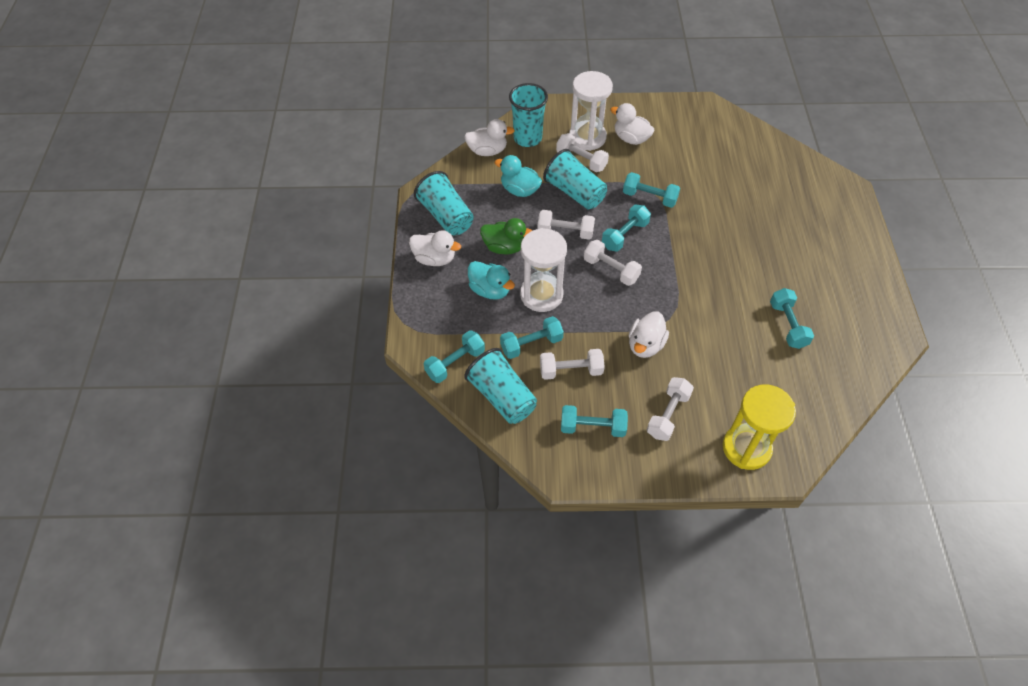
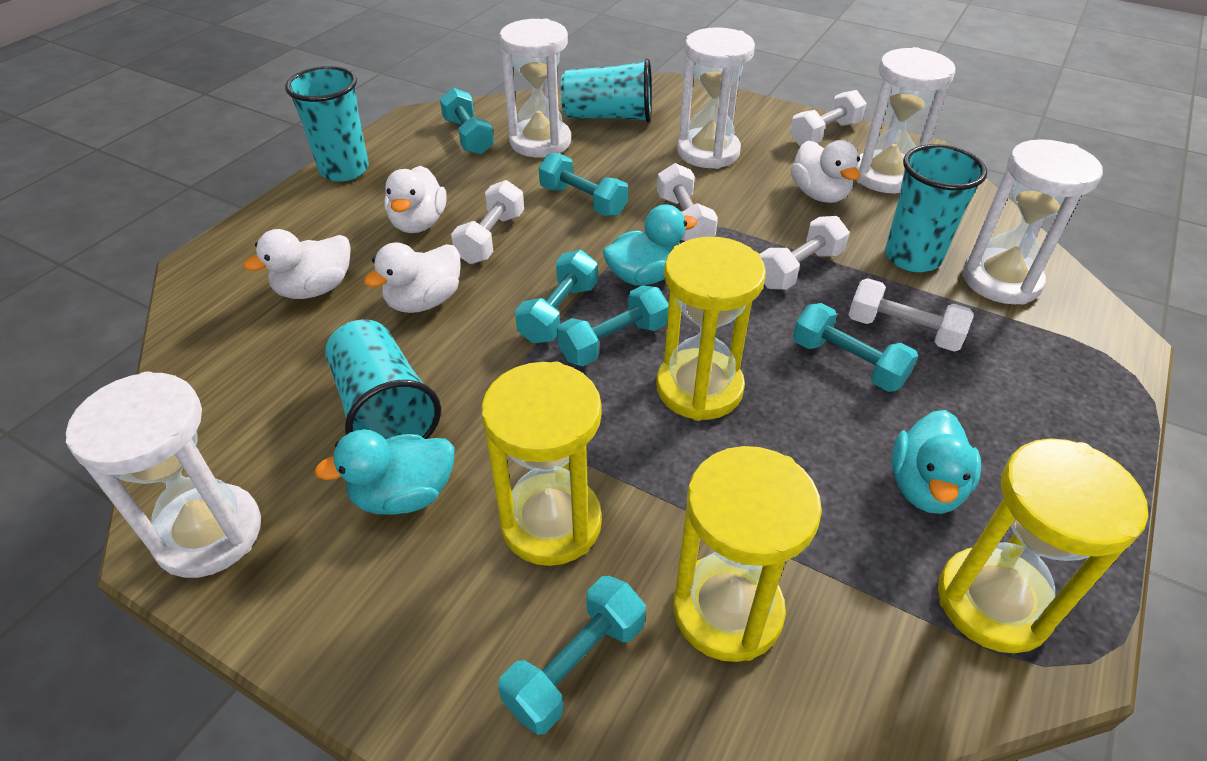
green duck: [480,218,532,255] = 1 -> none = 0
turquoise duck: [468,261,515,300] [495,155,542,197] = 2 -> [314,429,455,515] [603,204,697,286] [892,410,981,514] = 3
white hourglass: [520,228,567,312] [569,71,613,151] = 2 -> [66,371,261,578] [500,19,571,157] [677,27,755,169] [856,47,955,193] [962,139,1103,305] = 5
yellow hourglass: [723,385,796,470] = 1 -> [481,361,602,566] [656,237,766,421] [673,446,822,662] [938,438,1148,653] = 4

